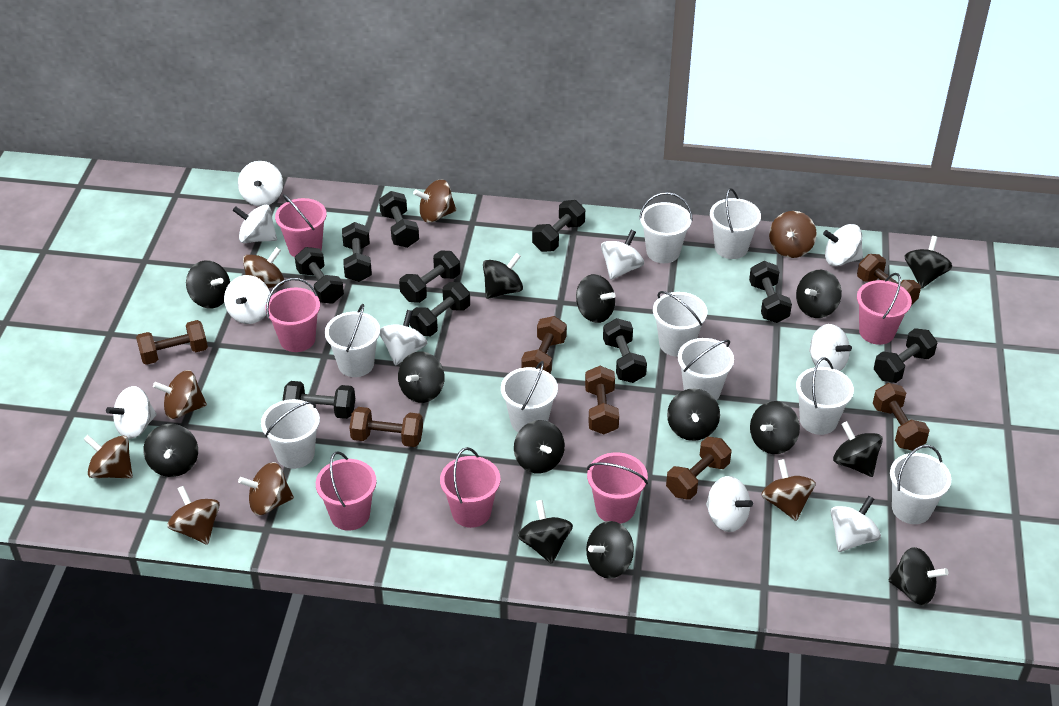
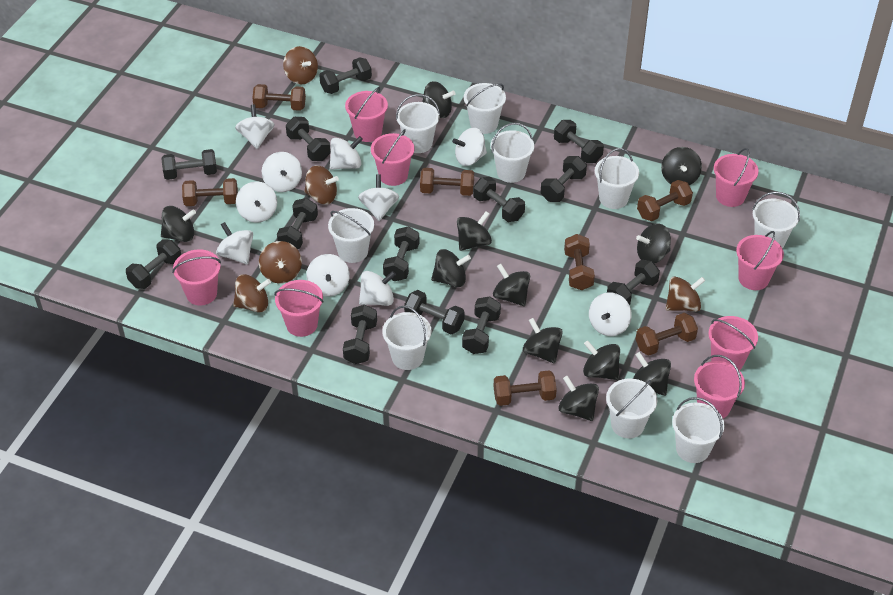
black dumbbell: [282,381,355,419] [295,247,344,304] [342,222,372,282] [379,191,419,248] [399,251,460,303] [410,282,470,336] [532,200,585,252] [603,318,647,383] [749,261,792,323] [874,328,937,383] = 10 -> [126,239,181,289] [162,149,217,180] [277,198,318,249] [286,117,331,161] [319,57,372,94] [343,305,377,364] [383,226,420,281] [404,290,464,334] [462,296,501,354] [473,177,525,222] [541,156,587,202] [554,120,604,163] [607,260,660,305] = 13
black spinning top: [144,424,198,477] [186,260,230,309] [398,351,445,403] [483,253,523,299] [514,420,565,474] [518,500,573,564] [576,274,616,323] [586,521,634,579] [667,388,720,441] [750,401,800,454] [796,270,842,318] [833,421,883,477] [889,547,948,605] [905,236,952,289] = 14 -> [161,206,196,242] [422,81,455,118] [431,249,471,287] [457,211,492,251] [493,264,530,306] [523,318,563,364] [558,376,599,421] [583,341,620,380] [633,352,671,396] [636,224,671,264] [661,147,702,186] = 11
brown spinning top: [83,435,133,479] [153,370,207,419] [167,486,220,545] [238,462,294,515] [243,247,284,288] [413,179,456,223] [761,459,816,521] [769,211,817,258] = 8 -> [233,274,271,312] [259,241,302,284] [283,46,318,84] [304,166,339,205] [666,276,705,312] = 5
pink bucket: [265,278,320,352] [275,194,327,257] [316,451,376,531] [440,447,500,528] [587,452,648,524] [857,273,912,345] = 6 -> [172,249,221,305] [274,280,324,337] [345,87,388,142] [371,129,414,186] [694,355,745,418] [708,316,758,370] [714,148,759,207] [736,231,784,290] = 8

